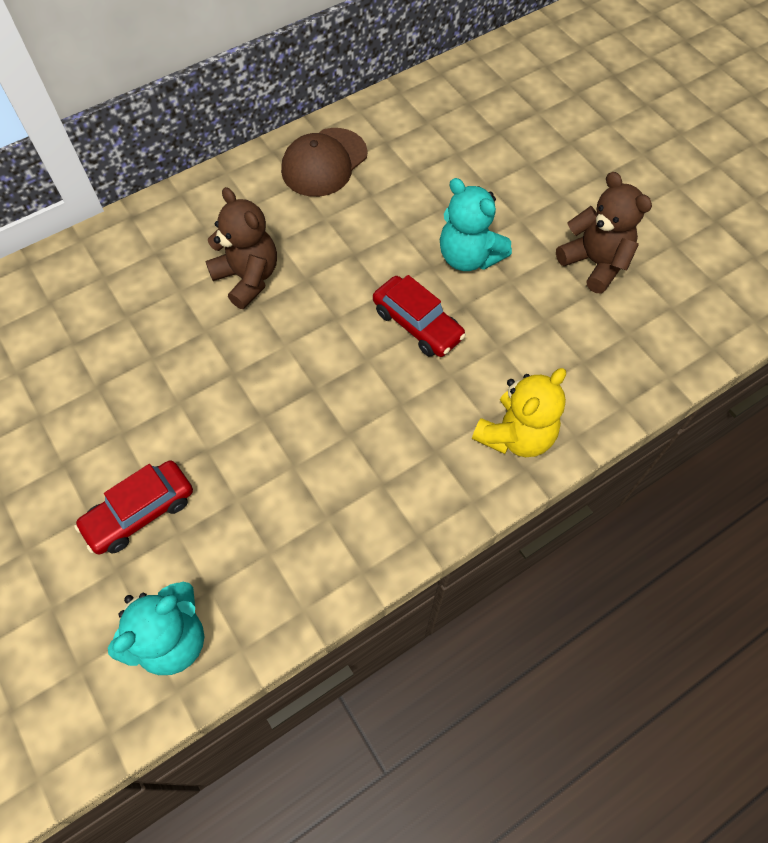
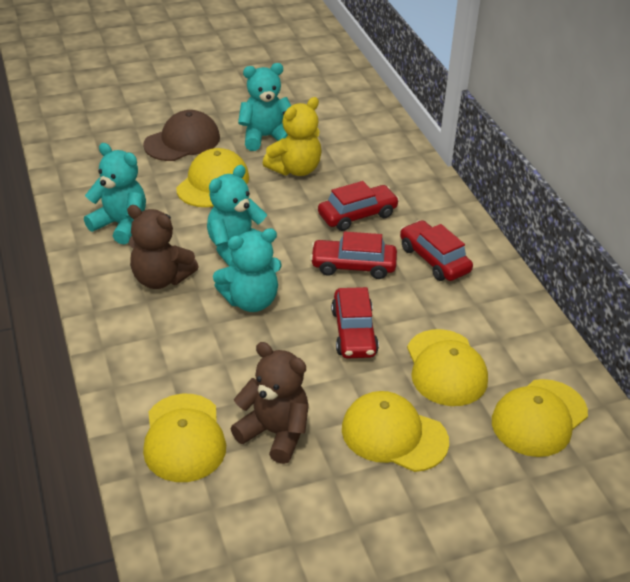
red car: [74,461,193,554] [373,275,466,357] = 2 -> [310,232,397,279] [318,181,399,231] [331,287,379,358] [400,220,473,281] = 4
turquoise teddy bear: [108,582,204,675] [440,178,512,271] = 2 -> [84,143,146,245] [207,165,272,268] [213,228,282,312] [238,63,291,151] = 4
yellow cap: none = 0 -> [143,394,226,482] [176,148,249,207] [342,391,449,472] [407,329,488,406] [492,379,588,457] = 5

